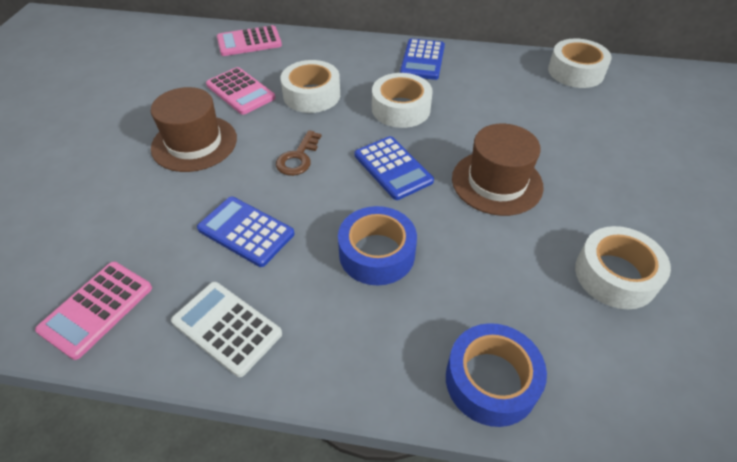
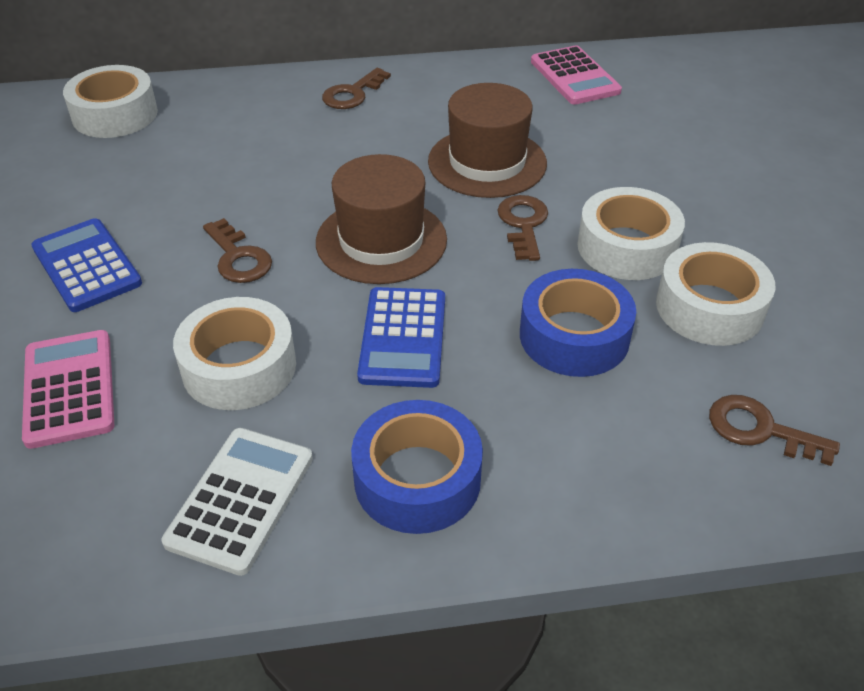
blue calculator: [197,197,295,267] [355,136,434,200] [400,38,445,80] = 3 -> [31,218,142,312] [357,287,445,388] = 2
brown key: [276,130,321,176] = 1 -> [203,218,272,283] [322,68,391,109] [498,195,548,261] [709,395,840,466] = 4
pink calculator: [35,262,152,360] [206,67,275,115] [217,25,282,56] = 3 -> [22,330,114,449] [531,46,622,104] = 2

